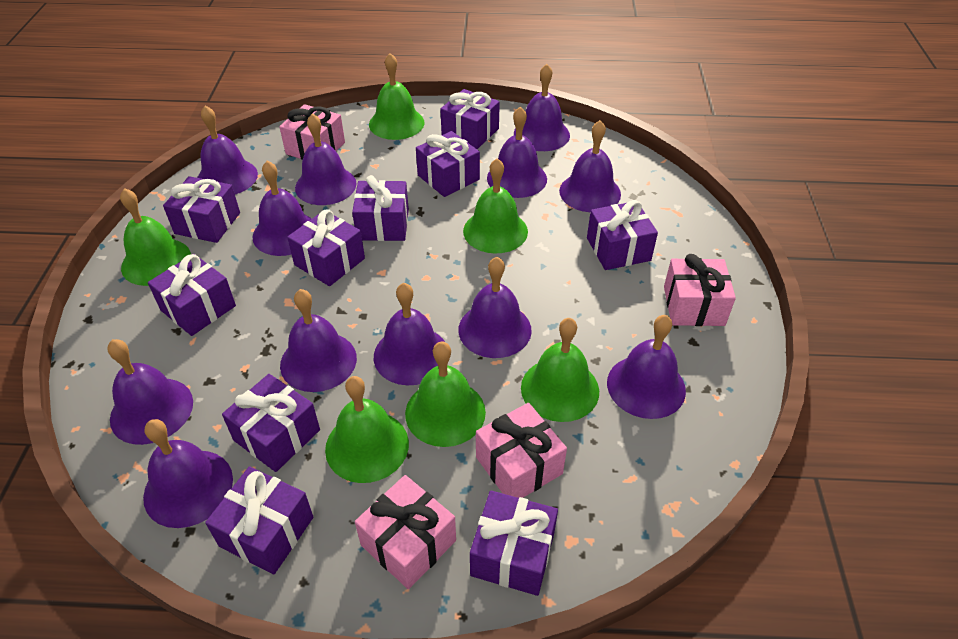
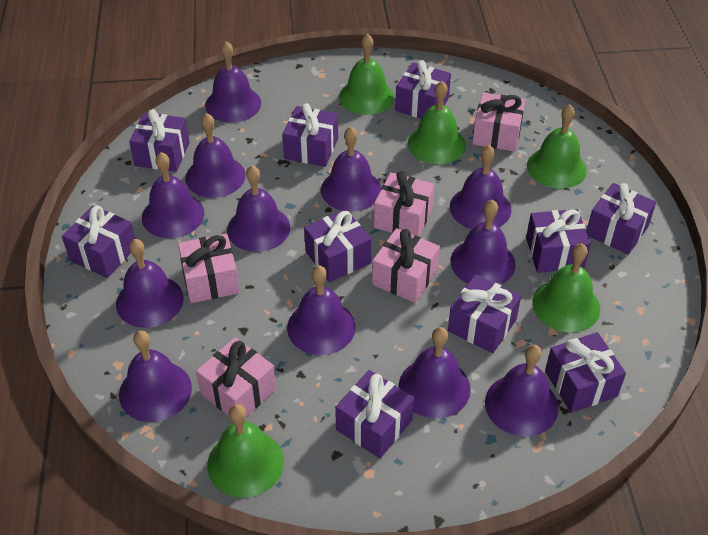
green bell: [120,188,191,286] [325,376,409,483] [369,53,424,140] [405,342,486,447] [463,158,528,254] [521,318,599,422] = 6 -> [207,404,284,498] [339,34,395,115] [408,81,466,164] [527,104,587,189] [532,243,600,333] = 5
pink gift: [279,104,345,160] [355,475,456,589] [476,403,567,498] [664,254,736,326] = 4 -> [178,233,240,303] [196,337,276,417] [372,228,440,303] [374,171,435,236] [472,92,526,152] = 5

